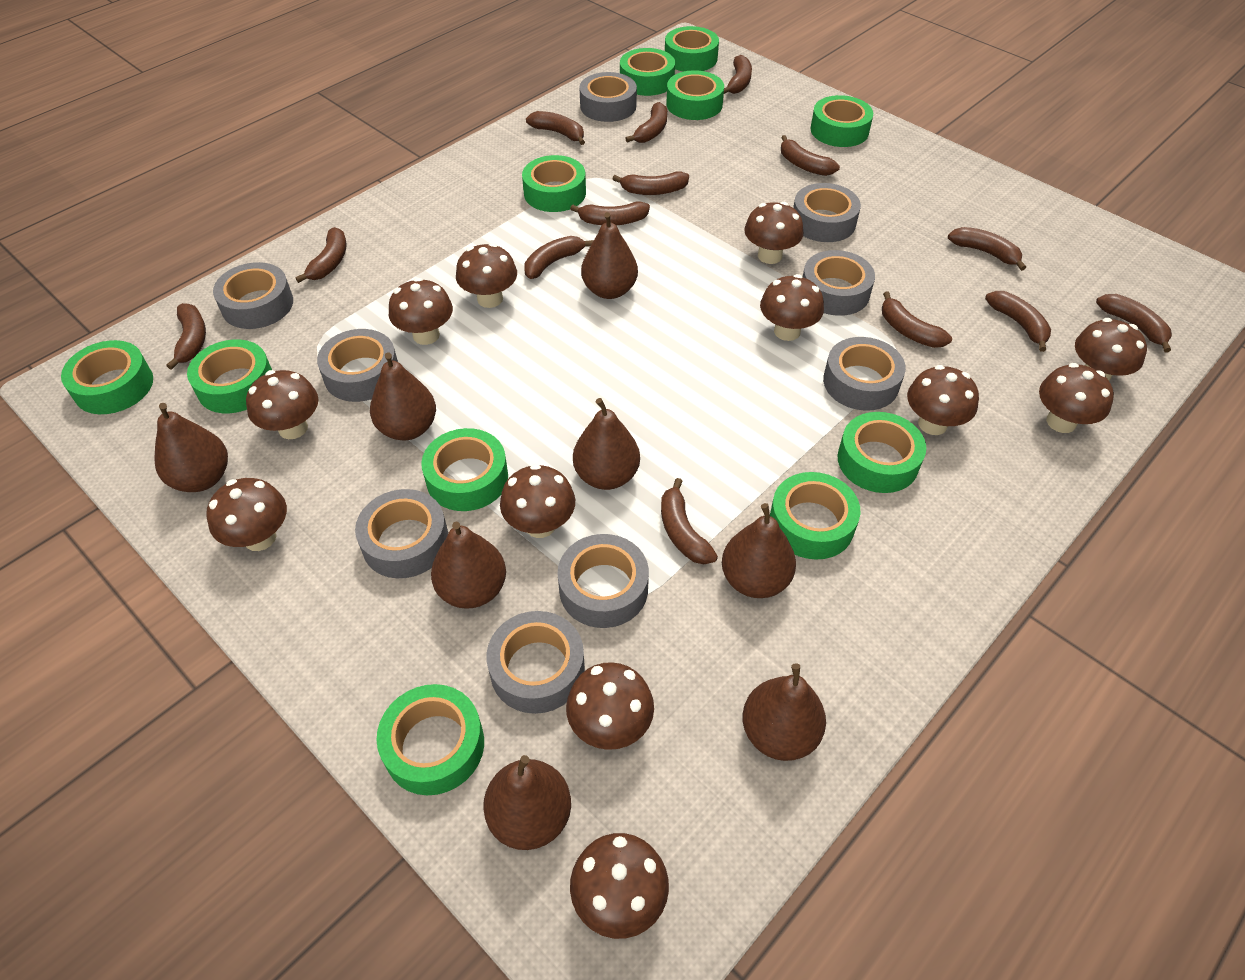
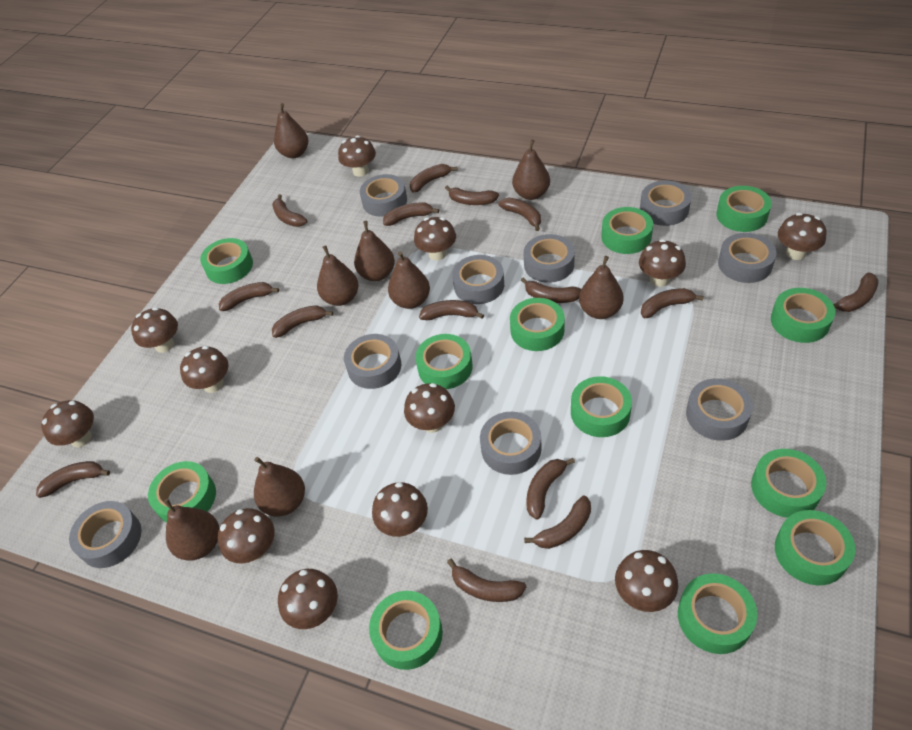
brown banana: [166,303,206,370] [295,227,347,283] [524,236,594,279] [526,111,585,145] [570,202,650,225] [613,171,689,195] [625,102,667,143] [661,478,718,564] [724,55,752,94] [781,135,840,176] [882,292,952,348] [948,227,1026,271] [985,291,1051,352] [1096,294,1172,352] = 14 -> [36,461,110,498] [219,282,279,311] [272,194,307,227] [272,305,333,338] [383,203,439,226] [410,164,458,193] [419,300,484,320] [445,186,499,205] [447,558,526,602] [498,198,541,231] [521,277,581,303] [524,496,591,549] [527,458,575,520] [641,288,704,318] [833,272,879,312] = 15
green tape: [61,340,153,414] [187,340,272,413] [376,684,484,795] [421,428,508,511] [522,155,586,212] [620,48,675,96] [665,26,719,72] [666,70,724,120] [770,472,861,560] [810,95,873,147] [837,412,926,493] = 11 -> [148,461,216,523] [200,238,253,284] [369,591,443,670] [415,334,473,389] [510,298,565,351] [571,376,632,437] [601,207,653,254] [678,573,757,654] [717,186,772,232] [751,449,826,518] [771,288,835,343] [775,510,855,585] = 12

